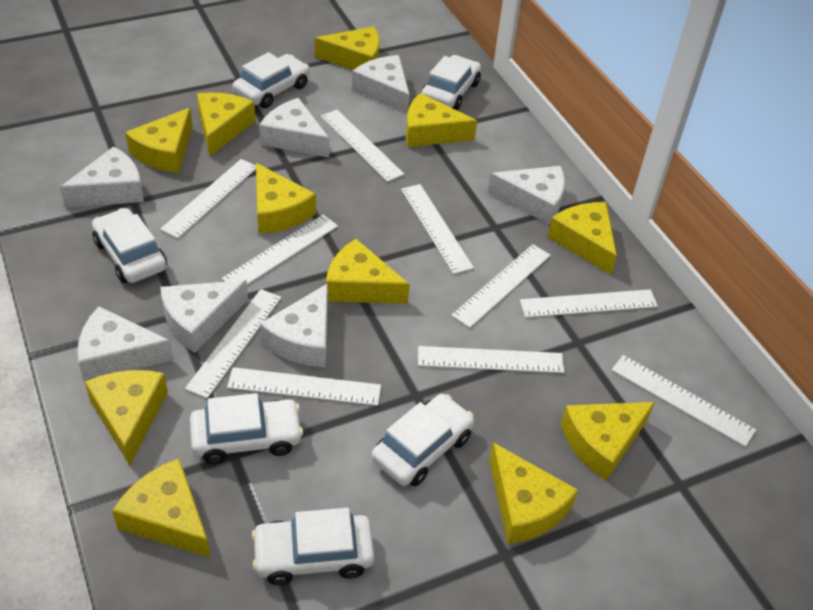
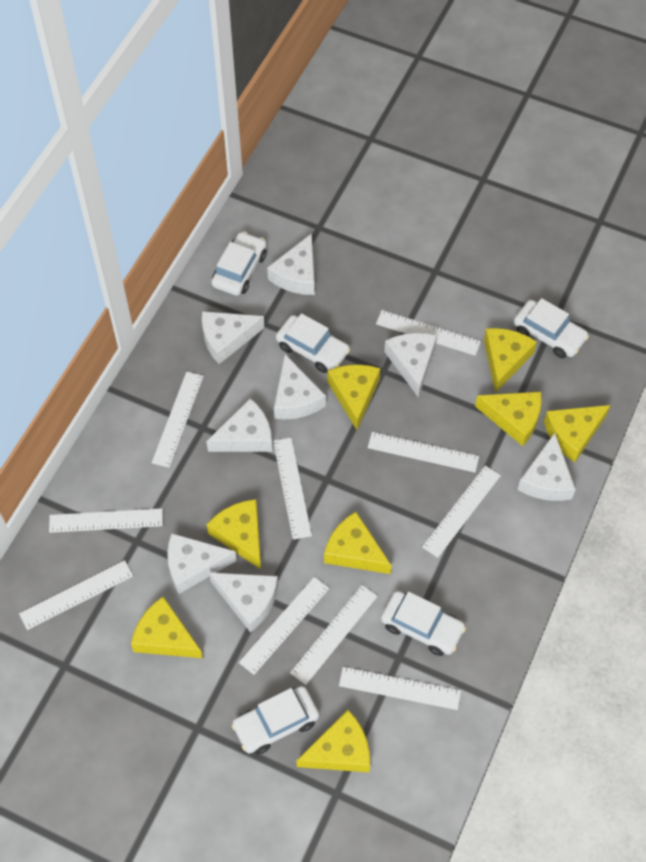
white car: [92,208,167,283] [190,393,303,464] [233,52,310,108] [252,508,374,585] [371,394,474,486] [421,55,481,110] = 6 -> [211,231,267,296] [231,686,319,755] [276,313,350,373] [381,591,466,656] [514,298,589,359] = 5
white cheese: [60,146,144,208] [77,306,174,382] [160,280,248,353] [259,98,329,157] [260,283,328,367] [352,55,410,114] [488,166,565,225] = 7 -> [167,533,237,594] [202,311,265,364] [206,398,273,452] [209,572,278,633] [267,233,315,295] [274,354,326,419] [384,333,437,398] [517,433,576,501] = 8
yellow cheese: [85,370,168,465] [112,459,211,558] [125,108,193,173] [197,92,255,156] [256,163,316,234] [315,26,380,70] [326,239,410,304] [406,93,477,147] [489,442,578,544] [547,202,617,275] [561,402,655,481] = 11 -> [131,596,203,658] [206,499,261,569] [296,710,370,772] [324,512,392,574] [327,365,381,430] [475,392,542,446] [484,328,537,393] [544,405,610,462] = 8

